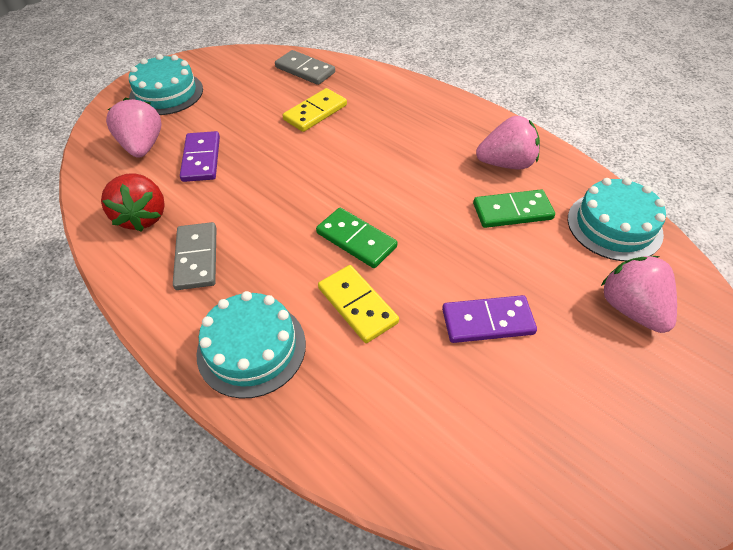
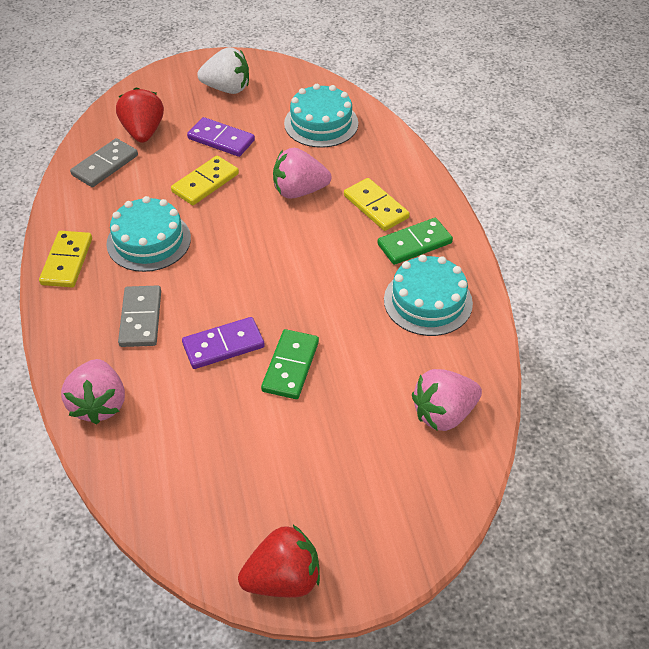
red strawberry: [101,173,165,232] = 1 -> [116,87,164,143] [238,525,320,597] = 2
white strawberry: none = 0 -> [197,47,249,94] = 1
yellow domino: [282,88,347,132] [318,265,399,343] = 2 -> [39,231,92,287] [171,156,239,205] [344,178,410,231] = 3

